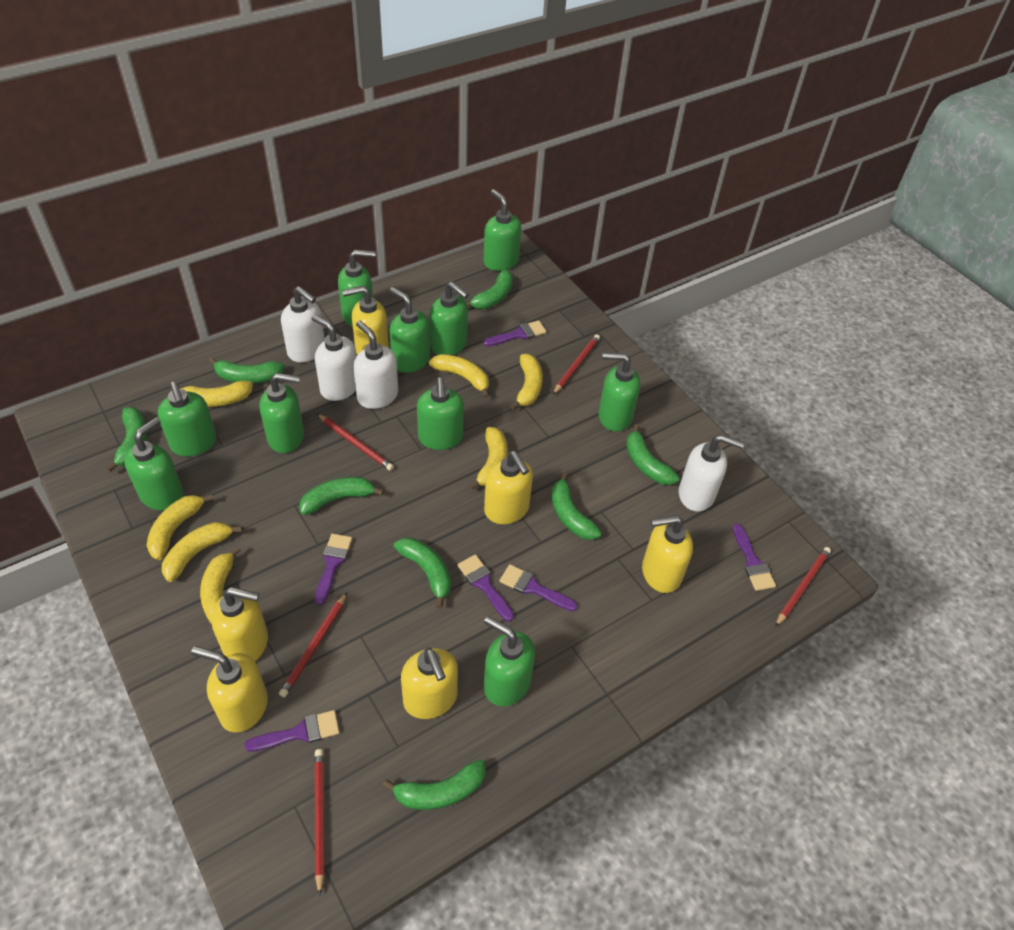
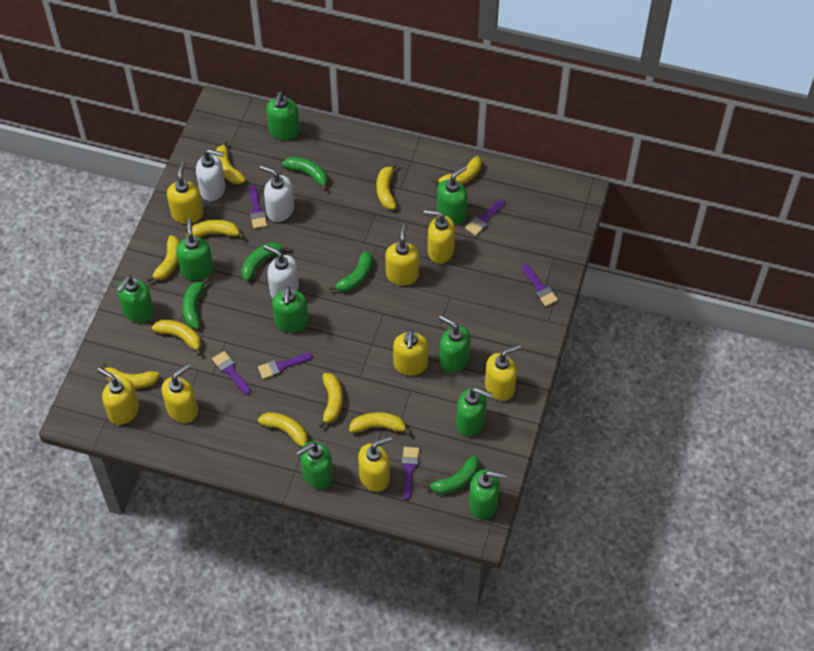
green banana: [106,407,147,472] [209,357,285,383] [299,477,384,515] [382,759,486,810] [394,538,451,608] [466,270,513,309] [551,472,602,540] [626,424,680,485] = 8 -> [182,278,209,329] [241,242,289,281] [282,157,328,191] [329,251,372,292] [423,455,479,495] = 5
green soap dispenser: [124,417,184,511] [158,382,217,456] [260,373,304,453] [338,250,375,327] [390,287,430,373] [417,377,464,450] [430,282,469,355] [483,189,521,271] [484,616,535,706] [599,353,640,432] = 10 -> [117,275,154,323] [176,218,214,280] [266,92,300,140] [272,286,309,333] [296,441,333,489] [437,165,468,225] [439,315,471,373] [456,387,493,437] [469,469,507,519] = 9
red pencil: [279,592,347,697] [314,749,324,896] [317,414,394,471] [553,334,600,395] [775,547,831,627] = 5 -> none = 0
white soap dispenser: [281,286,325,362] [311,315,357,401] [353,321,398,409] [679,434,744,512] = 4 -> [196,149,226,201] [260,165,294,222] [264,245,299,298] = 3
yellow banana: [147,494,214,560] [162,522,242,582] [178,381,253,407] [200,546,241,624] [429,354,489,398] [469,427,508,490] [510,354,543,410] = 7 -> [100,363,160,389] [146,235,180,282] [152,320,202,356] [187,220,245,239] [216,140,246,184] [258,412,308,447] [318,373,343,428] [349,412,411,435] [377,163,397,209] [432,156,482,185] = 10
yellow soap dispenser: [191,646,268,732] [211,587,268,661] [342,286,389,355] [401,648,458,719] [484,451,533,524] [642,515,693,593] = 6 -> [97,367,139,425] [162,363,198,423] [167,162,203,224] [358,436,392,492] [385,224,419,285] [393,329,428,376] [424,210,455,263] [485,344,521,401] = 8

